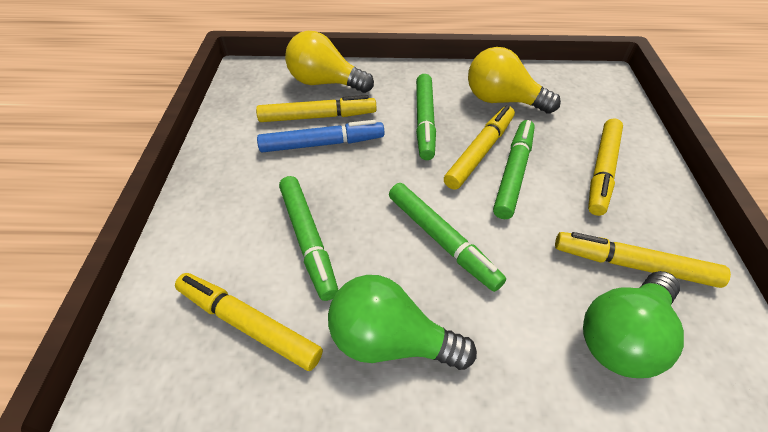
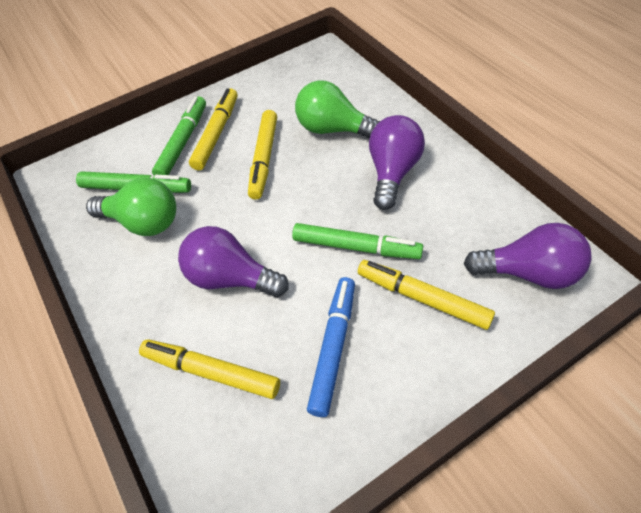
green marker: [279,176,338,301] [389,183,506,292] [416,74,436,160] [493,120,535,219] = 4 -> [76,171,191,193] [152,97,206,175] [292,223,423,259] = 3
purple light bulb: none = 0 -> [178,226,289,297] [369,115,425,210] [464,223,592,289] = 3
yellow light bulb: [285,31,374,93] [468,47,561,114] = 2 -> none = 0
yellow marker: [175,273,323,371] [256,95,377,122] [444,105,515,190] [555,232,731,288] [588,118,623,216] = 5 -> [139,339,280,399] [189,88,238,170] [248,110,277,200] [358,260,495,330] = 4

